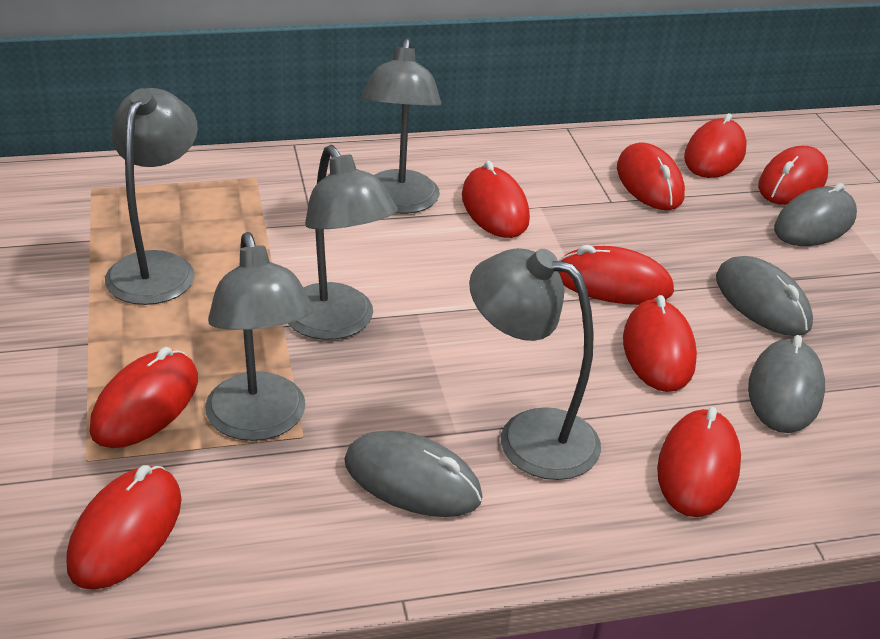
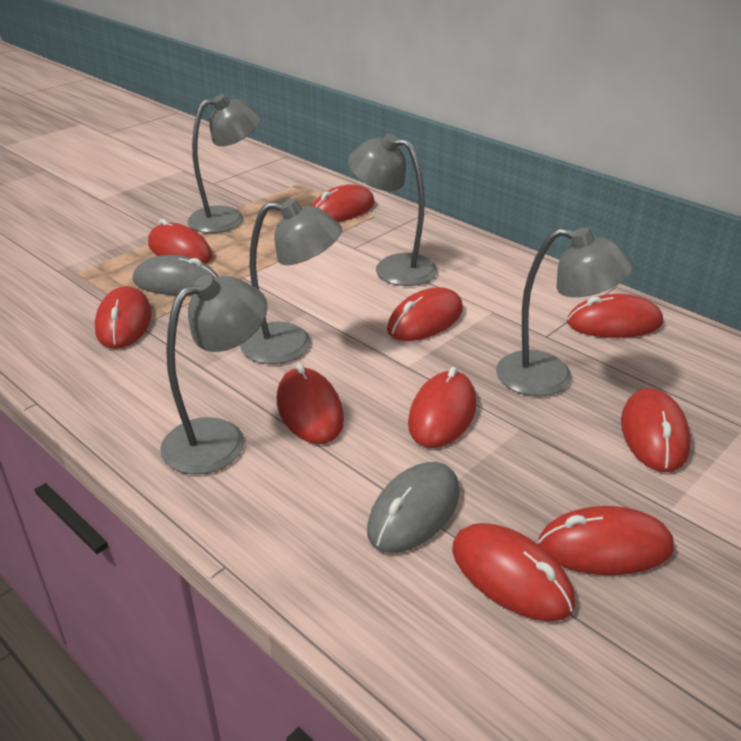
grey mouse: [344,430,483,517] [716,256,813,336] [748,335,825,433] [774,183,857,246] = 4 -> [133,255,218,295] [367,462,460,553] = 2
red mouse: [66,465,182,590] [90,347,198,448] [462,161,530,238] [558,245,674,305] [617,142,685,210] [623,295,697,392] [657,407,741,517] [684,113,747,178] [758,146,828,205] = 9 -> [95,286,152,349] [148,219,212,264] [277,363,344,444] [312,184,375,222] [387,287,463,341] [408,367,476,448] [452,523,575,621] [538,506,674,575] [567,294,663,338] [621,388,691,472] = 10

